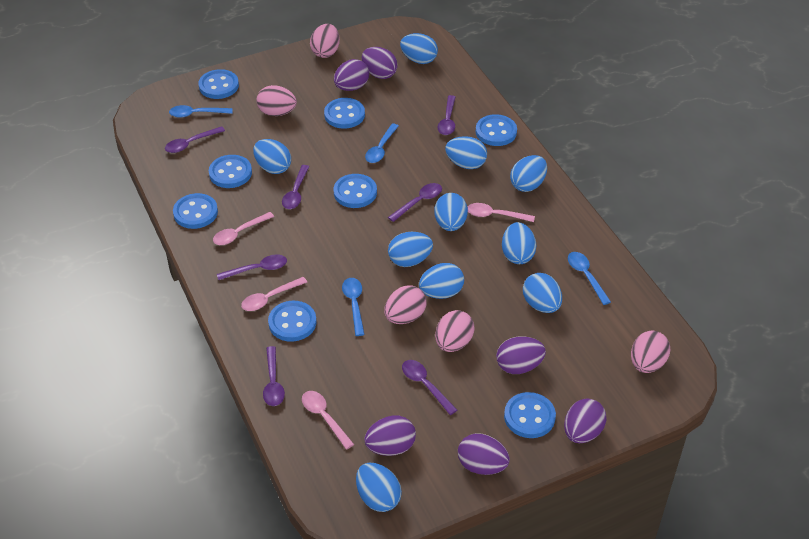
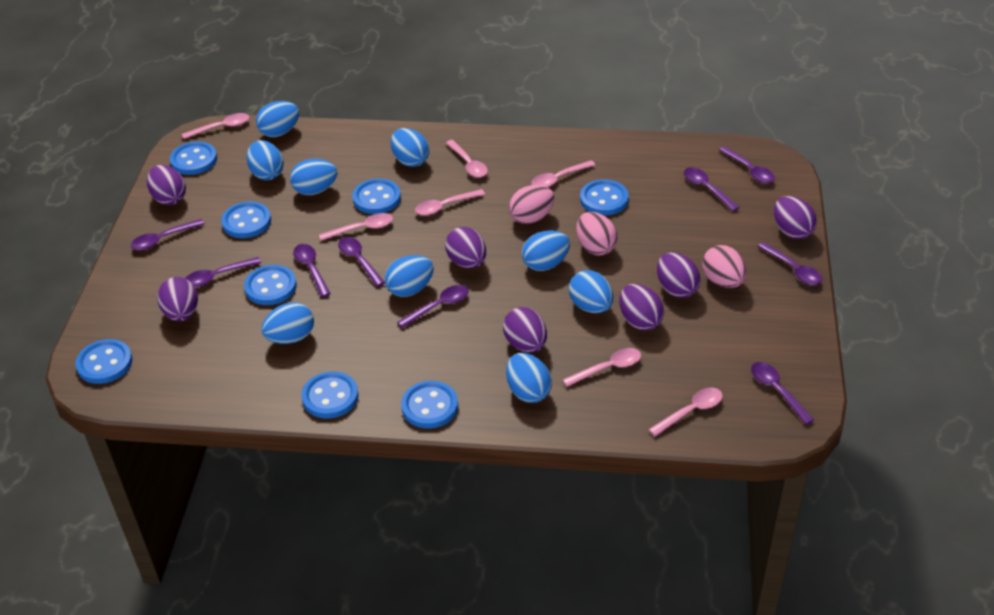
blue egg: [253,139,291,174] [356,463,402,512] [388,232,433,267] [400,33,438,64] [419,263,464,299] [434,193,468,231] [445,136,487,169] [502,222,536,264] [510,155,547,192] [523,273,562,313] = 10 -> [246,140,284,180] [256,101,299,137] [261,302,314,344] [290,159,337,195] [385,255,433,297] [391,128,429,167] [506,353,552,403] [522,230,570,271] [569,270,613,313] = 9
blue spoon: [169,105,233,118] [342,278,365,336] [365,123,399,163] [568,252,611,305] = 4 -> none = 0
pink egg: [256,85,297,116] [310,24,340,58] [384,285,427,324] [435,310,475,352] [631,331,670,373] = 5 -> [509,185,555,224] [576,212,618,255] [702,245,747,288] = 3
pink spoon: [213,212,274,245] [241,277,307,311] [302,391,354,449] [468,203,535,222] = 4 -> [182,113,249,139] [319,213,393,241] [415,189,485,215] [446,140,488,178] [531,161,595,187] [563,348,641,387] [648,387,723,437] = 7
purple egg: [334,59,369,91] [362,47,398,79] [364,415,416,456] [458,433,510,475] [496,336,546,374] [564,398,607,443] = 6 -> [147,165,186,205] [157,277,198,321] [445,227,486,268] [503,307,547,353] [619,284,664,331] [657,252,701,298] [774,196,817,239] = 7
purple spoon: [165,126,225,153] [217,254,287,280] [263,346,285,406] [282,165,310,209] [388,183,442,222] [402,360,457,415] [438,95,456,135] = 7 -> [131,219,205,250] [185,257,261,287] [293,244,331,297] [338,237,385,287] [397,285,468,328] [684,167,740,211] [719,146,775,183] [751,362,814,425] [758,242,822,285] = 9

